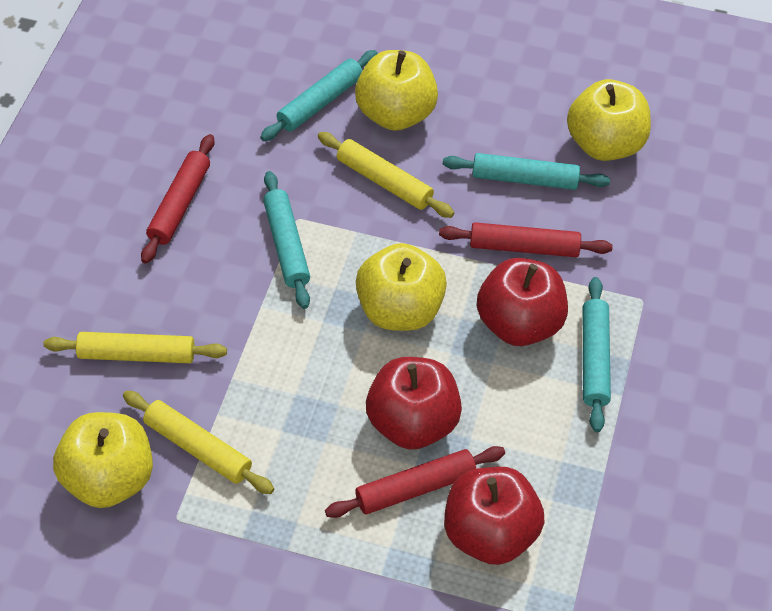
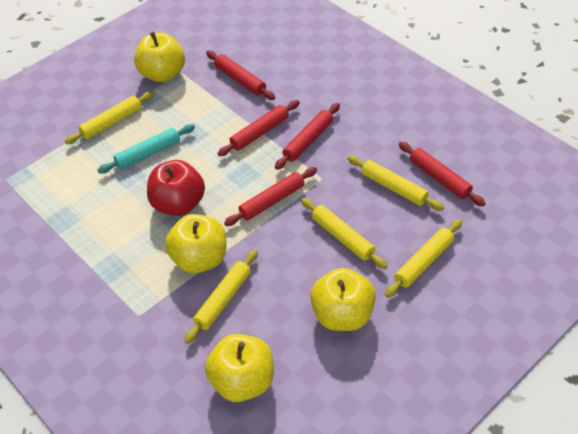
red apple: [366,357,462,450] [444,467,545,565] [477,258,568,346] = 3 -> [147,160,205,216] = 1
red rolling pin: [141,134,215,264] [325,446,505,518] [439,222,613,257] = 3 -> [206,51,275,100] [217,100,300,156] [224,167,317,226] [275,103,340,170] [399,142,486,207] = 5
turquoise rolling pin: [260,50,378,141] [263,171,310,309] [443,153,610,190] [583,277,611,432] = 4 -> [97,124,195,174] = 1
yellow rolling pin: [44,332,227,363] [123,391,274,494] [318,132,454,218] = 3 -> [65,91,154,144] [185,249,258,344] [301,198,388,269] [348,156,444,211] [385,219,462,298] = 5

